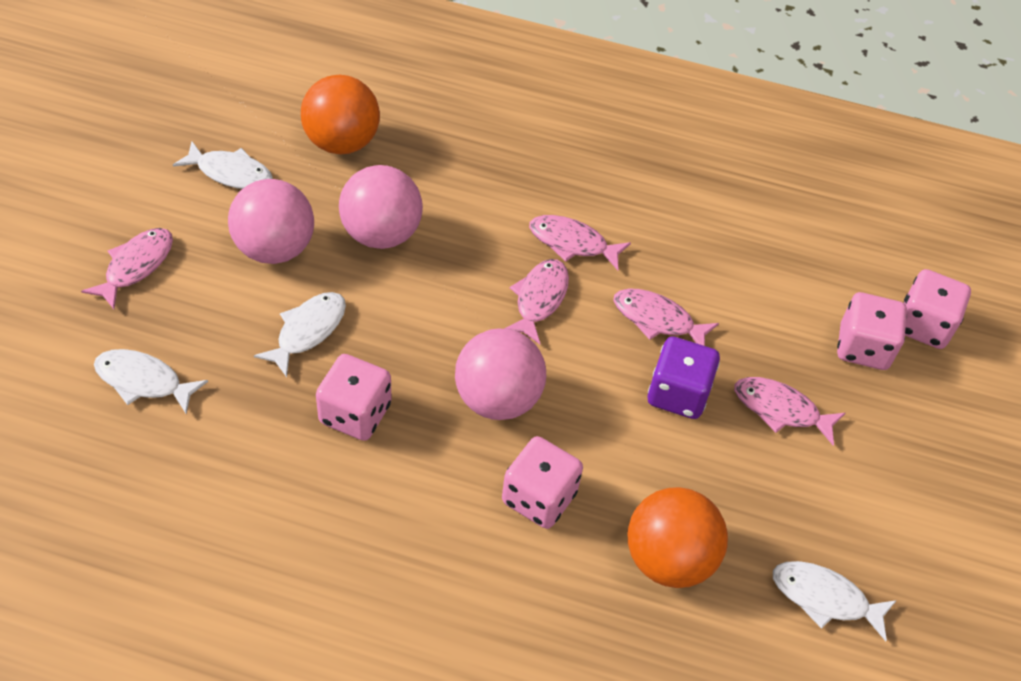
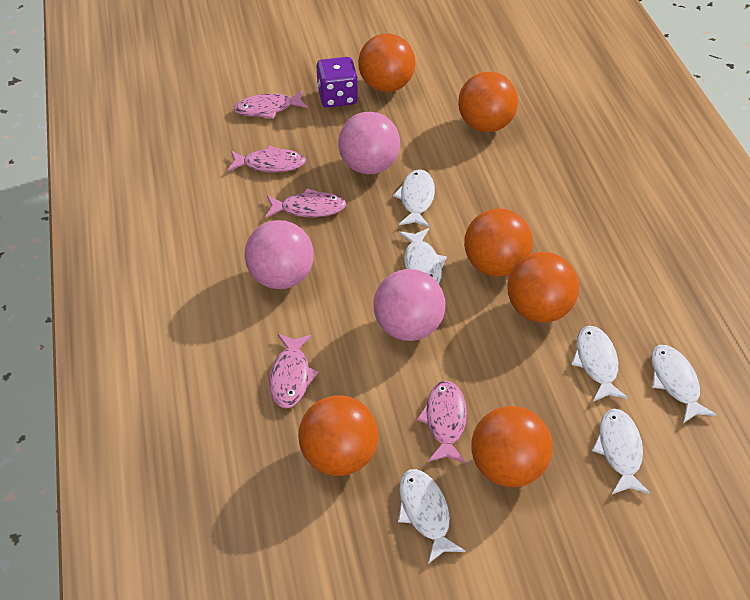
orange ball: [301,74,380,154] [628,487,728,588] = 2 -> [298,395,378,476] [358,33,415,92] [458,72,518,132] [464,208,533,277] [471,406,553,487] [507,252,579,323] = 6
pink dice: [316,354,392,441] [502,436,583,529] [837,292,907,370] [904,269,971,349] = 4 -> none = 0
white fish: [94,349,208,414] [173,141,273,189] [254,292,346,377] [773,561,897,641] = 4 -> [393,169,435,227] [398,469,465,564] [399,228,447,284] [571,326,628,402] [592,409,650,494] [651,345,716,423] = 6

